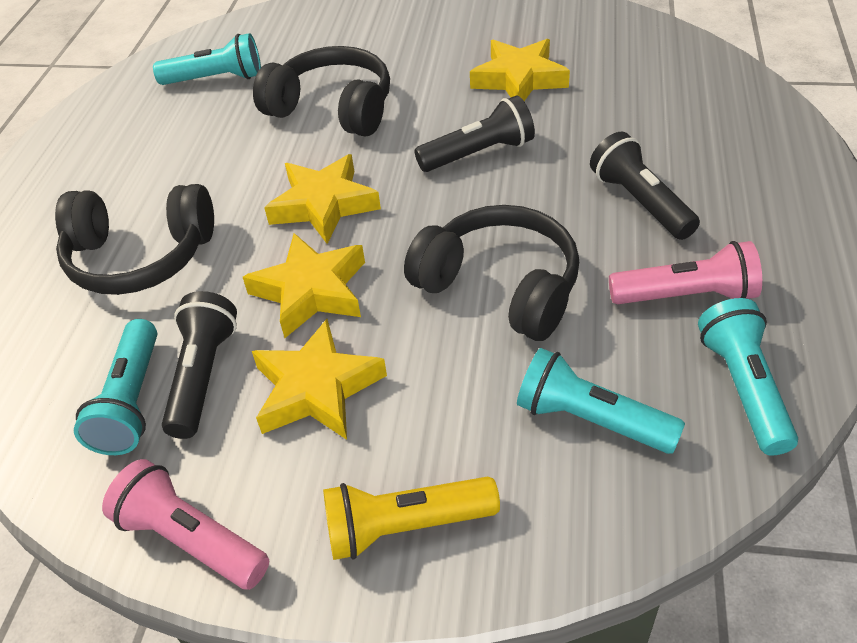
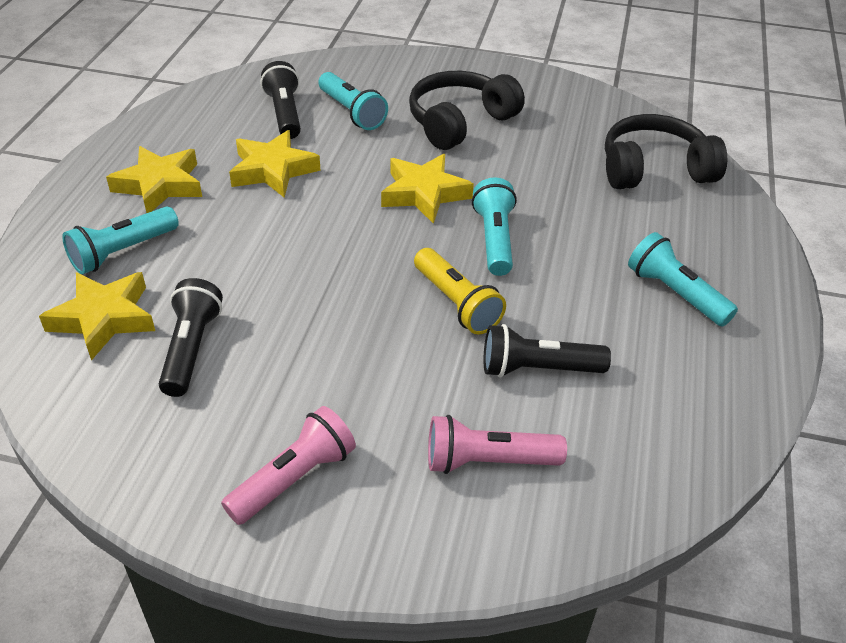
black headphones: [55,184,214,295] [253,46,390,137] [404,205,579,341] = 3 -> [409,71,525,150] [605,114,727,189] = 2

